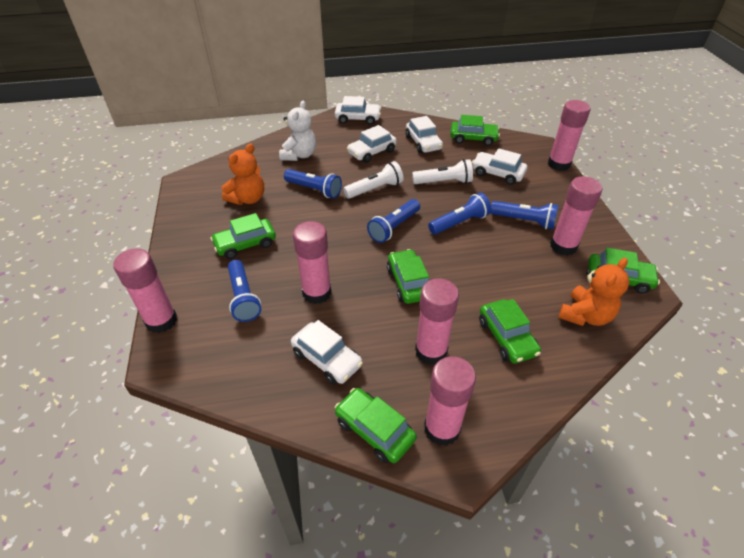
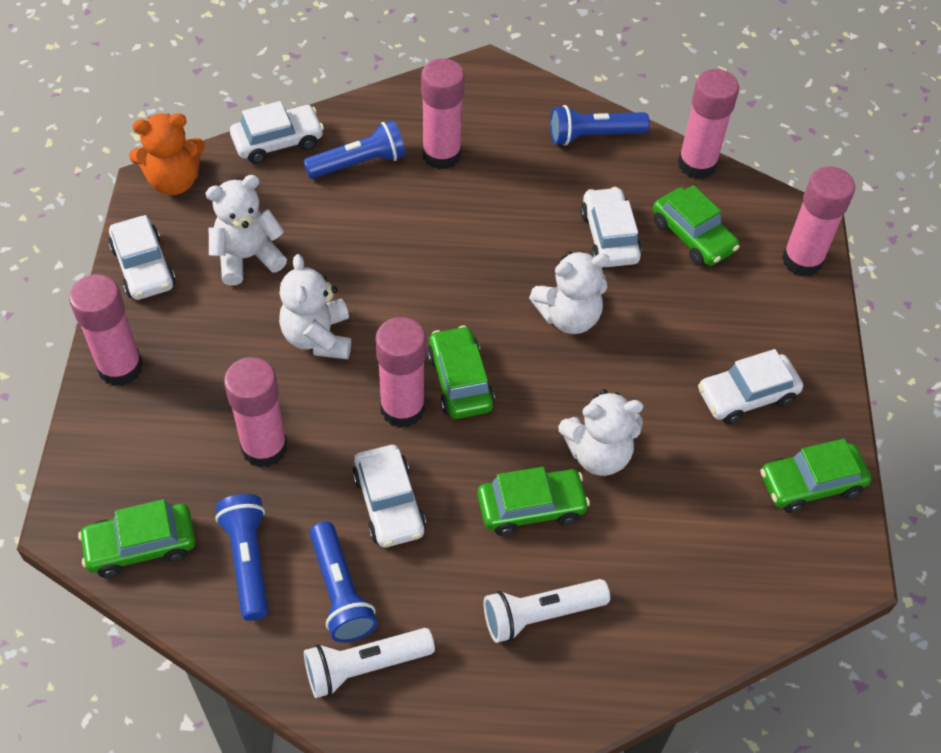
blue flashlight: [228,260,261,322] [284,169,342,199] [367,199,420,243] [428,193,491,235] [491,201,558,229] = 5 -> [215,494,268,621] [303,120,405,179] [309,521,377,643] [550,105,650,146] = 4
green car: [210,213,276,259] [335,388,417,463] [387,249,429,304] [450,115,500,146] [479,299,541,363] [588,248,660,293] = 6 -> [78,499,195,578] [427,326,495,419] [477,467,590,536] [653,185,740,266] [760,439,871,513] = 5
orange teddy bear: [221,144,264,205] [559,258,629,326] = 2 -> [129,113,205,195] = 1
white teddy bear: [279,101,316,161] = 1 -> [206,175,287,286] [279,254,351,359] [529,251,609,334] [559,389,643,476] = 4

